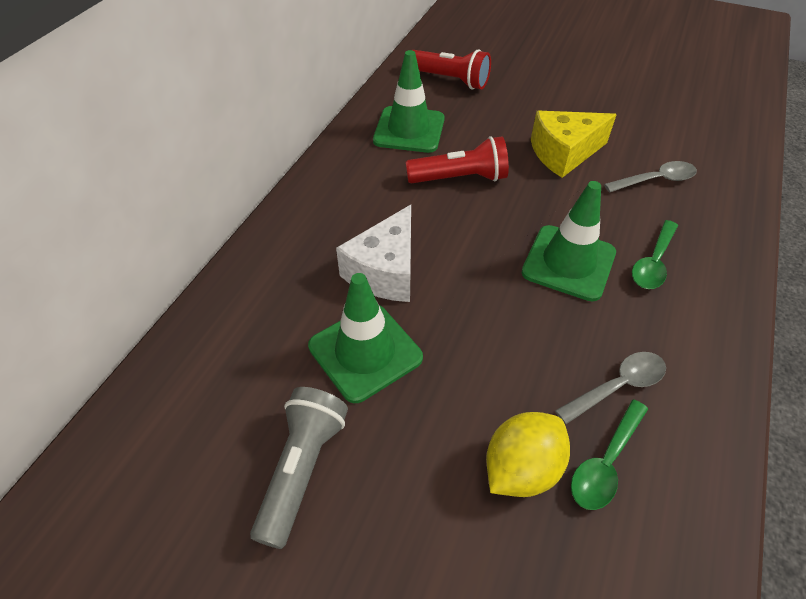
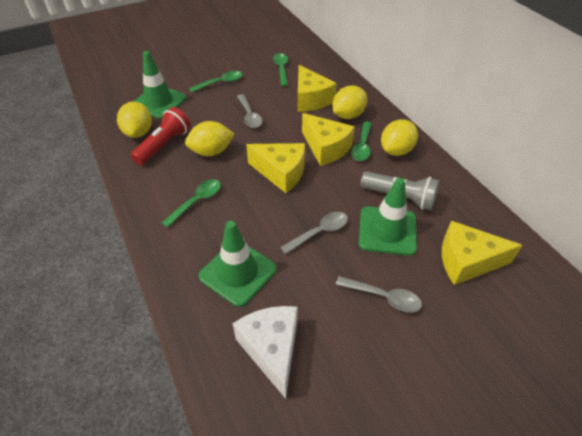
green spoon: [571,400,648,510] [632,220,678,289] = 2 -> [162,179,221,228] [189,71,243,93] [273,53,288,87] [351,122,372,161] = 4
grey spoon: [555,352,666,424] [604,161,697,193] = 2 -> [237,94,263,128] [280,212,348,254] [336,276,422,313] = 3
red flashlight: [405,136,509,184] [413,49,491,90] = 2 -> [131,107,191,165] = 1
yellow cheese: [531,111,617,178] = 1 -> [246,143,305,193] [298,65,337,112] [302,113,355,166] [442,221,523,285] = 4
yellow lemon: [486,412,570,497] = 1 -> [117,102,152,138] [185,121,235,156] [333,86,367,119] [381,119,418,156] = 4

